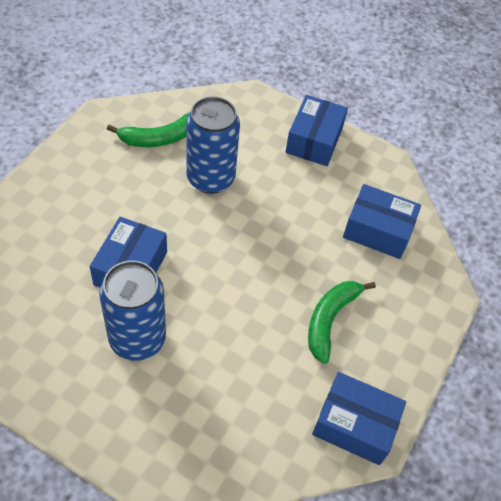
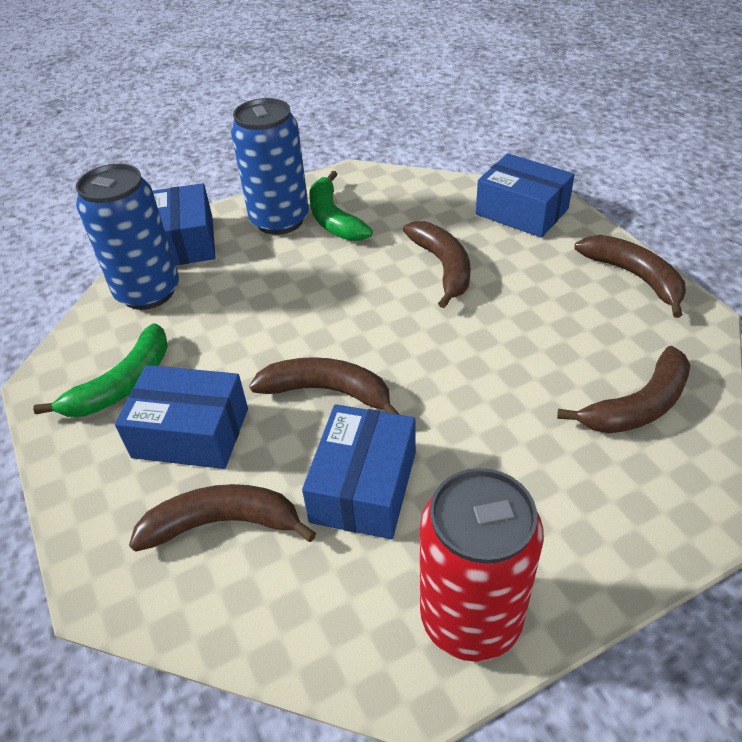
brown banana: none = 0 -> [129,484,316,552] [249,357,400,415] [403,221,471,308] [557,346,690,433] [574,235,686,318] = 5
red can: none = 0 -> [420,468,544,662] = 1

